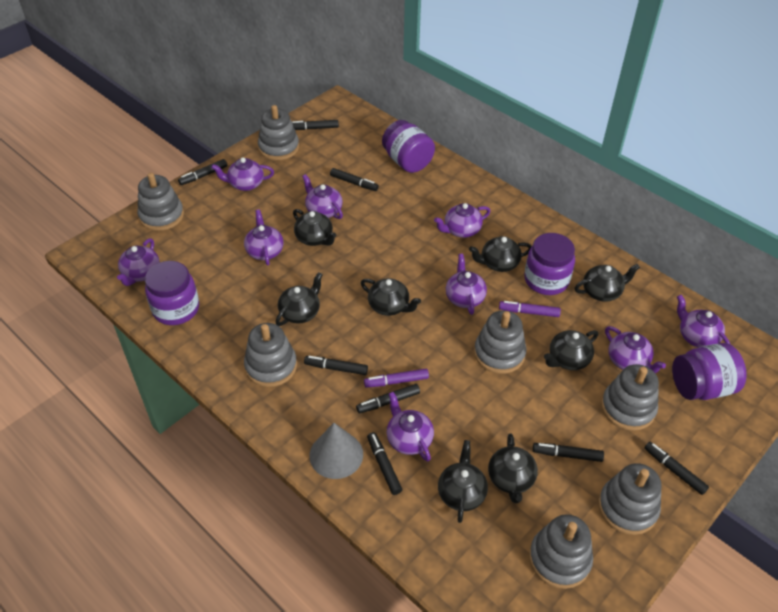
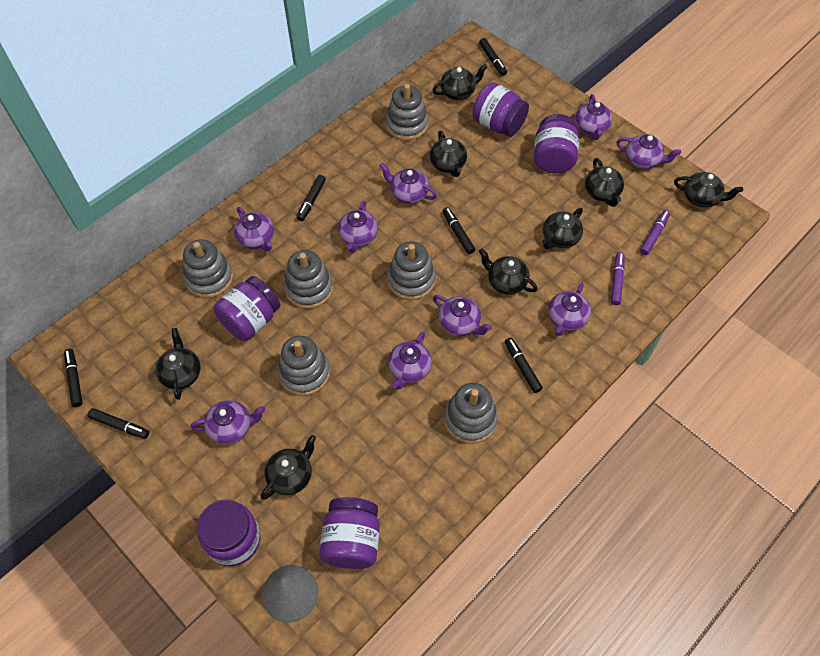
black marker: [178,159,227,185] [292,120,339,130] [304,356,368,375] [330,168,379,191] [356,384,420,413] [367,432,402,495] [533,443,604,462] [645,442,709,495] = 8 -> [64,349,82,407] [88,408,149,439] [297,175,326,221] [442,207,475,254] [479,38,507,76] [505,337,543,393] = 6
grey stacking toy: [137,173,184,231] [244,323,297,387] [258,105,299,160] [474,310,526,374] [529,514,593,589] [598,463,661,535] [601,364,659,431] = 7 -> [183,239,233,298] [278,336,330,396] [284,250,333,309] [386,84,429,140] [387,241,435,300] [444,383,498,444] = 6
purple jar: [145,261,199,325] [382,120,435,173] [524,233,575,295] [672,343,747,400] = 4 -> [197,500,260,566] [214,276,280,341] [319,497,380,569] [472,82,529,137] [534,114,579,173] = 5

